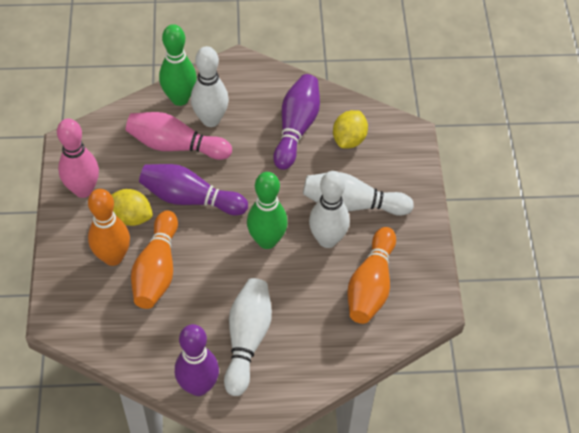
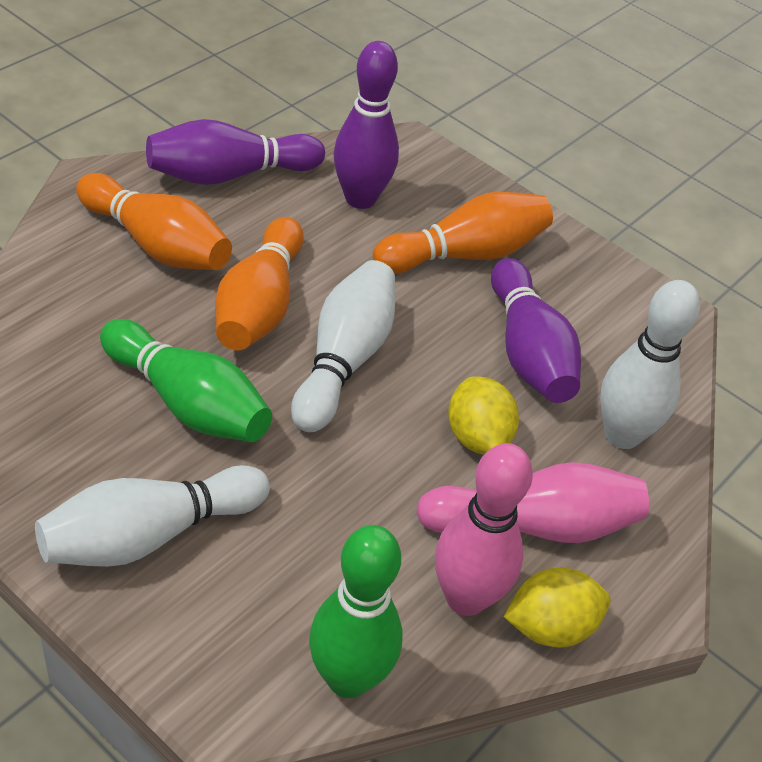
white bowling pin: [191,46,229,127] [224,278,272,396] [303,172,414,216] [309,171,350,248] = 4 -> [35,465,270,567] [291,260,395,432] [600,280,700,449] = 3

